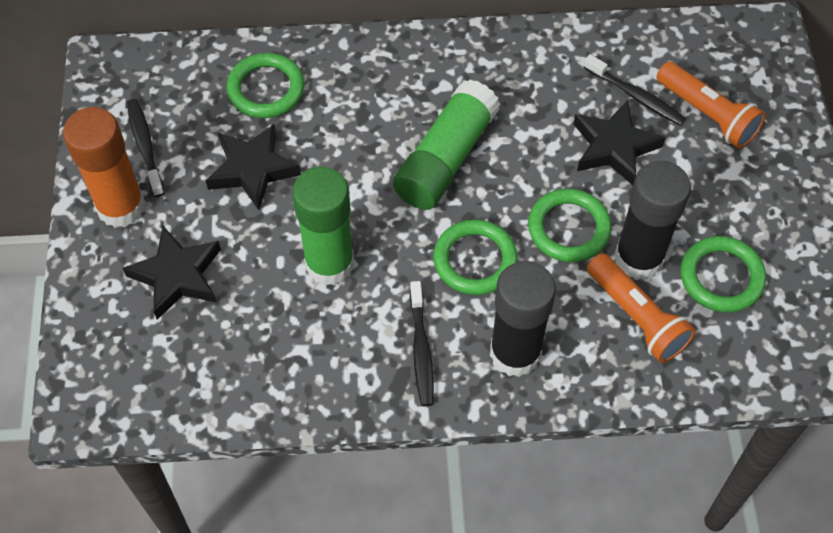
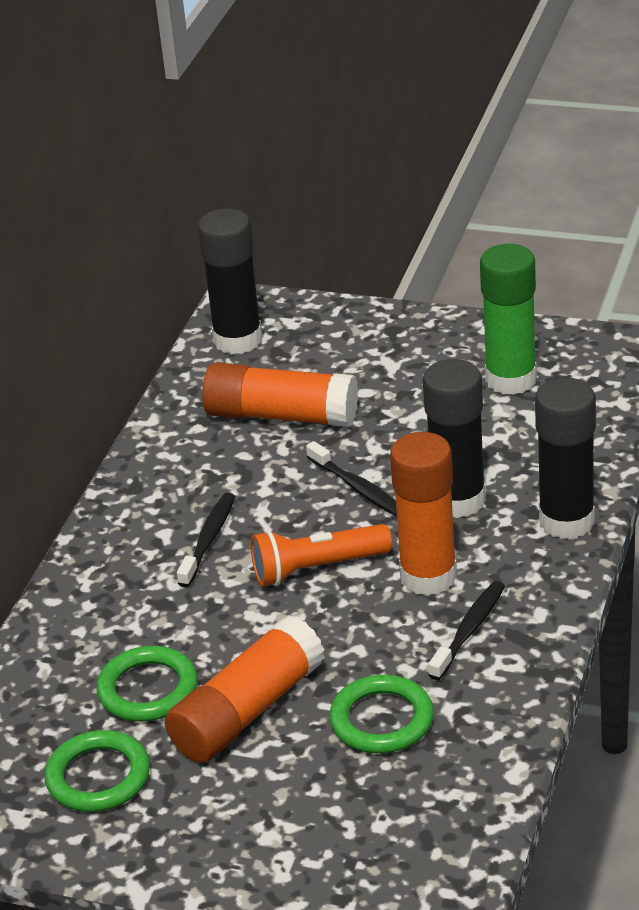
black glue stick: [490,261,556,377] [614,161,691,280] = 2 -> [198,209,262,354] [423,359,486,518] [535,378,596,539] = 3
black star: [123,226,221,320] [206,124,301,210] [573,100,666,186] = 3 -> none = 0
green glue stick: [292,167,354,286] [393,79,500,210] = 2 -> [480,244,537,395] = 1
green ring: [226,53,305,118] [433,219,518,295] [528,188,612,262] [680,236,766,313] = 4 -> [45,730,150,812] [96,646,198,721] [329,675,434,753] = 3
orange flashlight: [587,253,696,363] [657,62,766,149] = 2 -> [251,524,392,586] = 1
orange glue stick: [63,107,145,228] = 1 -> [165,615,325,763] [202,362,358,427] [390,432,457,596] = 3

